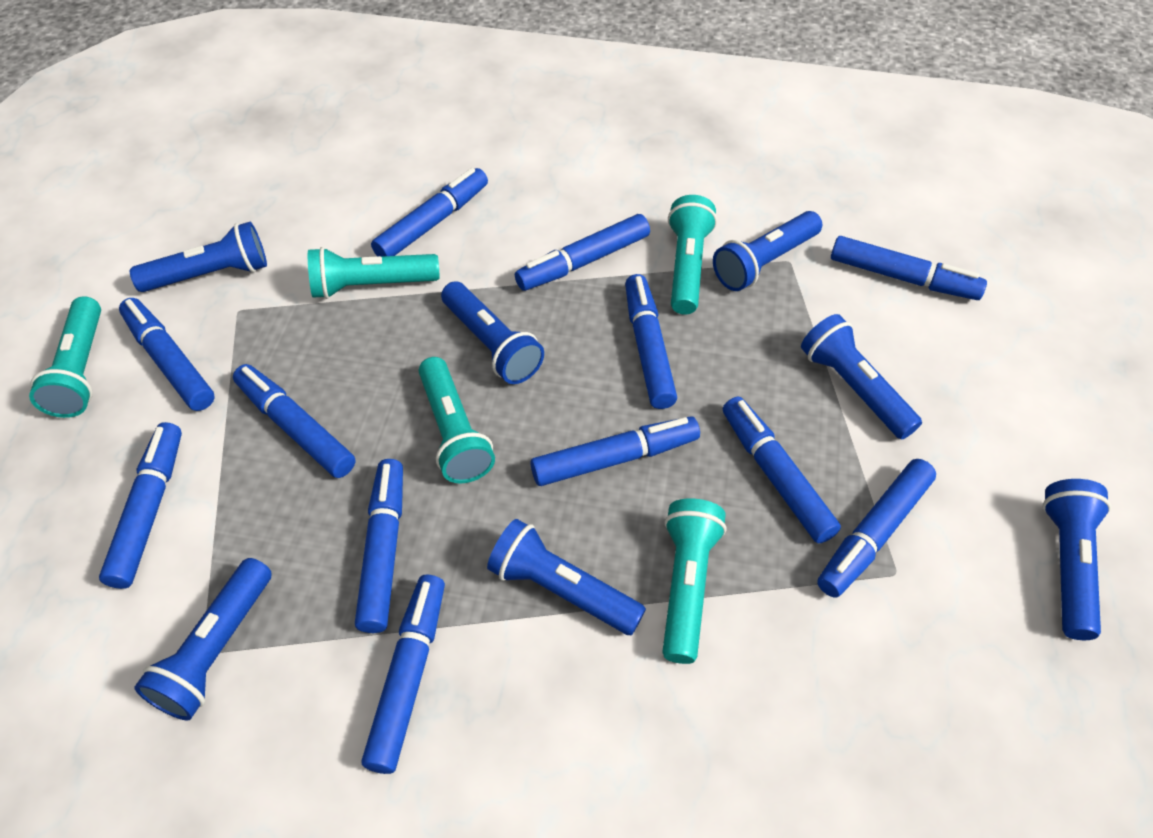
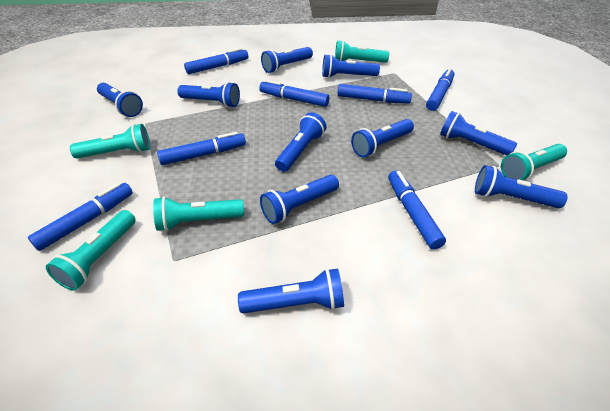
blue flashlight: [130,222,267,292] [134,558,272,720] [441,281,544,384] [487,519,646,635] [713,211,822,291] [801,314,922,439] [1043,479,1111,640] = 7 -> [97,83,143,117] [177,82,240,108] [238,268,344,314] [260,174,339,224] [261,47,313,73] [275,112,326,172] [322,54,380,78] [351,119,414,157] [440,111,517,156] [475,165,568,208] = 10
blue marker: [99,422,182,589] [119,298,215,411] [233,364,355,478] [355,459,403,633] [362,574,445,774] [371,168,488,257] [515,214,650,291] [531,416,700,486] [625,274,677,409] [723,397,841,544] [817,459,936,597] [831,236,987,300] = 12 -> [28,183,133,251] [157,132,246,165] [184,48,248,74] [259,80,329,107] [337,84,412,104] [388,170,446,249] [426,68,454,111] = 7

